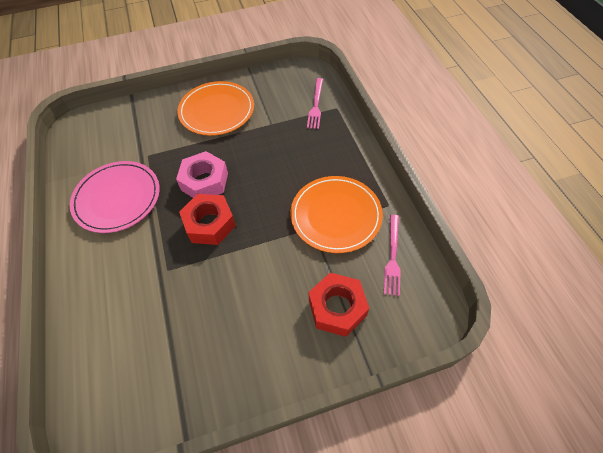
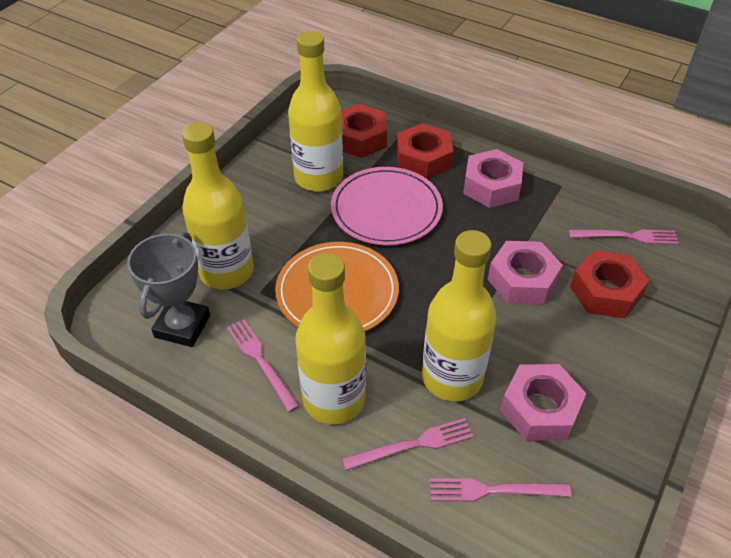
grey trophy: none = 0 -> [127,232,210,347] = 1
orange plate: [177,81,254,136] [291,176,383,253] = 2 -> [275,242,399,332] = 1
pink fork: [307,78,323,129] [384,215,401,296] = 2 -> [227,319,299,412] [342,418,474,471] [430,478,571,502] [568,230,679,245] = 4
pink nut: [176,151,228,198] = 1 -> [463,149,523,208] [488,241,563,305] [500,364,586,441] = 3
red nut: [179,194,236,245] [309,273,369,337] = 2 -> [341,104,387,158] [397,123,453,179] [570,250,649,318] = 3
yellow bottle: none = 0 -> [182,122,254,290] [288,31,343,192] [295,253,366,424] [422,230,497,402] = 4

